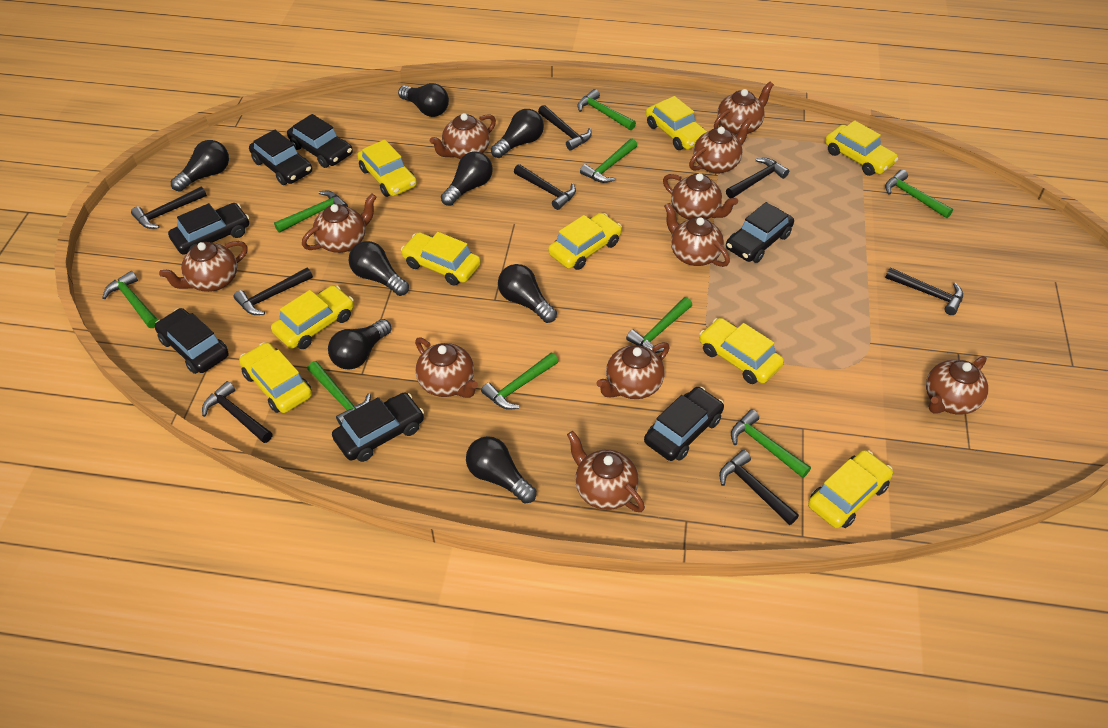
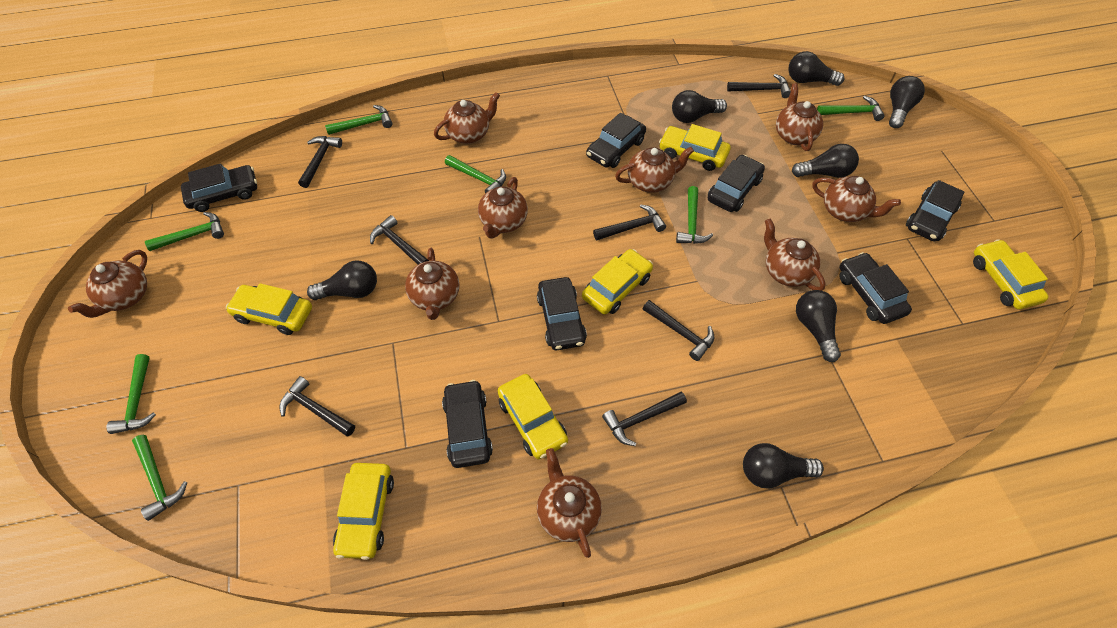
black hammer: [131,186,207,229] [202,381,273,443] [234,268,313,315] [514,164,576,210] [538,105,592,151] [719,450,799,525] [726,158,789,198] [885,267,963,315] = 8 -> [279,376,355,436] [298,136,342,188] [370,215,429,265] [593,205,666,240] [602,391,687,446] [643,300,714,361] [727,74,791,98] = 7
black light bulb: [171,140,229,192] [328,319,391,369] [349,241,409,296] [398,83,449,117] [441,151,493,206] [466,436,536,503] [491,109,544,158] [498,264,557,323] = 8 -> [307,261,377,300] [672,90,727,123] [743,443,824,489] [788,51,844,86] [792,144,859,178] [796,290,841,362] [889,76,925,128] = 7
brown teapot: [159,241,248,292] [302,194,376,253] [415,337,478,398] [430,113,496,159] [567,431,645,512] [596,342,670,399] [663,173,738,220] [664,203,730,267] [689,118,752,174] [714,81,774,135] [926,356,988,415] = 11 -> [68,250,147,318] [405,248,459,320] [434,92,500,144] [478,177,528,239] [537,448,602,558] [615,147,694,193] [764,219,826,291] [776,83,823,151] [812,176,901,222] = 9
green hammer: [102,271,158,328] [274,191,348,233] [307,361,371,426] [481,353,559,410] [577,89,636,130] [580,139,637,183] [626,297,692,353] [731,410,811,478] [885,169,953,218] = 9 -> [106,354,156,434] [132,435,187,521] [145,212,224,251] [325,105,392,135] [445,155,506,193] [676,186,713,244] [817,96,885,121] = 7
yellow car: [239,342,312,413] [271,285,354,349] [357,140,417,197] [401,232,481,285] [548,213,622,270] [646,96,707,150] [700,318,784,384] [808,450,893,528] [825,120,898,176] = 9 -> [226,283,312,335] [333,463,394,560] [497,374,568,459] [582,249,653,314] [659,124,731,171] [973,239,1049,309] = 6

